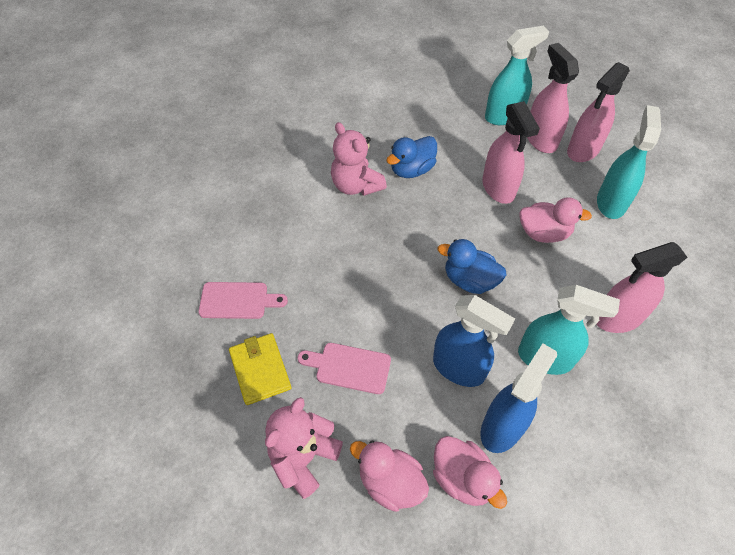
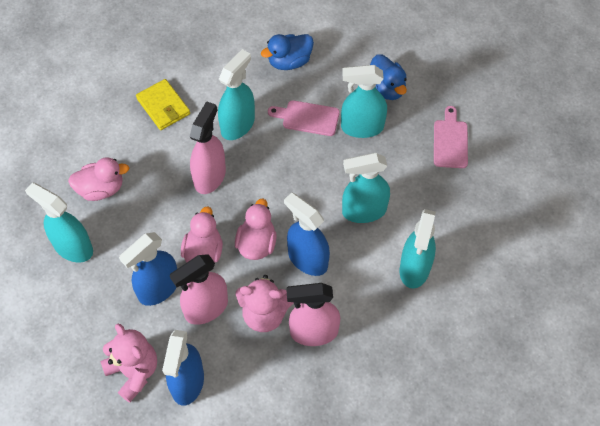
blue spray bottle: [433,295,515,387] [480,343,557,453] = 2 -> [119,232,177,306] [162,330,204,406] [284,192,330,276] = 3
pink spray bottle: [482,101,540,204] [527,43,579,153] [567,62,630,162] [596,242,687,333] = 4 -> [170,255,228,325] [190,101,226,194] [286,283,340,346] = 3
turquoise spray bottle: [485,25,549,125] [518,285,620,375] [597,105,661,219] = 3 -> [25,183,93,262] [218,49,255,140] [341,65,387,138] [342,153,390,223] [400,209,436,288] = 5

